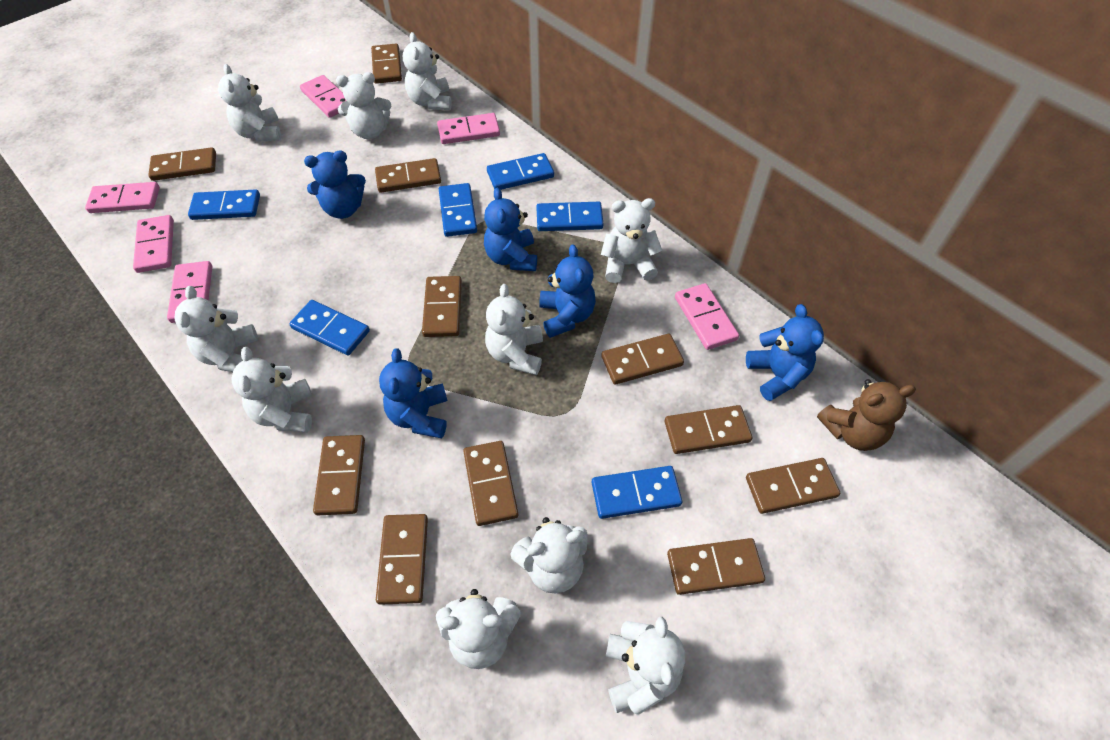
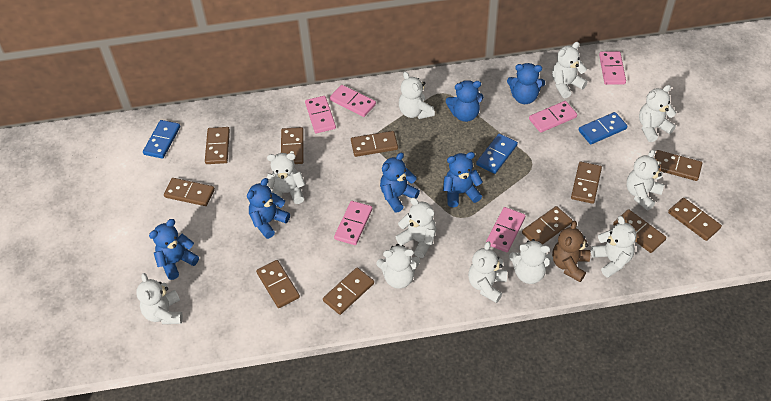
blue domino: [188,190,260,220] [289,300,370,355] [439,183,477,237] [487,153,554,190] [536,202,603,231] [592,466,682,519] = 6 -> [143,120,180,159] [476,134,518,174] [578,112,627,144] = 3
blue teddy bear: [304,150,366,219] [379,348,447,438] [484,187,537,271] [539,244,596,338] [746,304,824,401] = 5 -> [149,219,199,280] [247,178,290,239] [380,153,420,213] [443,152,483,207] [446,80,484,122] [507,63,545,104] = 6
white teddy bear: [174,286,258,372] [218,64,281,142] [231,347,312,432] [336,72,391,139] [403,32,452,110] [436,589,521,669] [485,284,543,375] [510,517,588,593] [601,198,662,283] [606,617,685,715] = 10 -> [136,273,183,324] [267,153,306,204] [377,244,420,289] [396,197,436,258] [399,72,435,119] [468,241,507,303] [509,239,553,284] [552,42,588,98] [591,216,636,278] [626,150,664,211] [639,85,676,142] = 11

